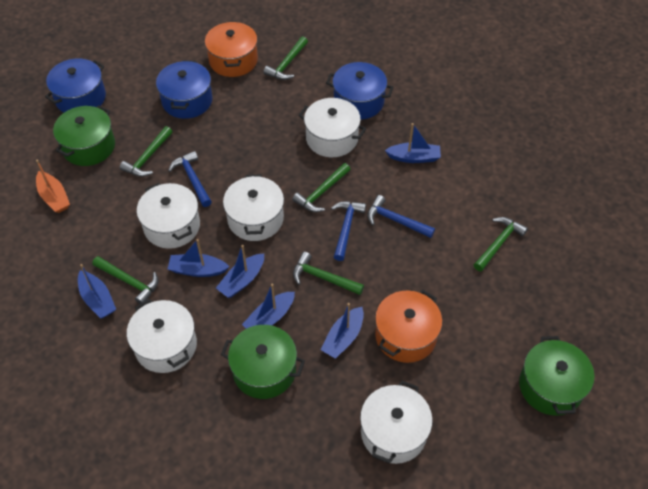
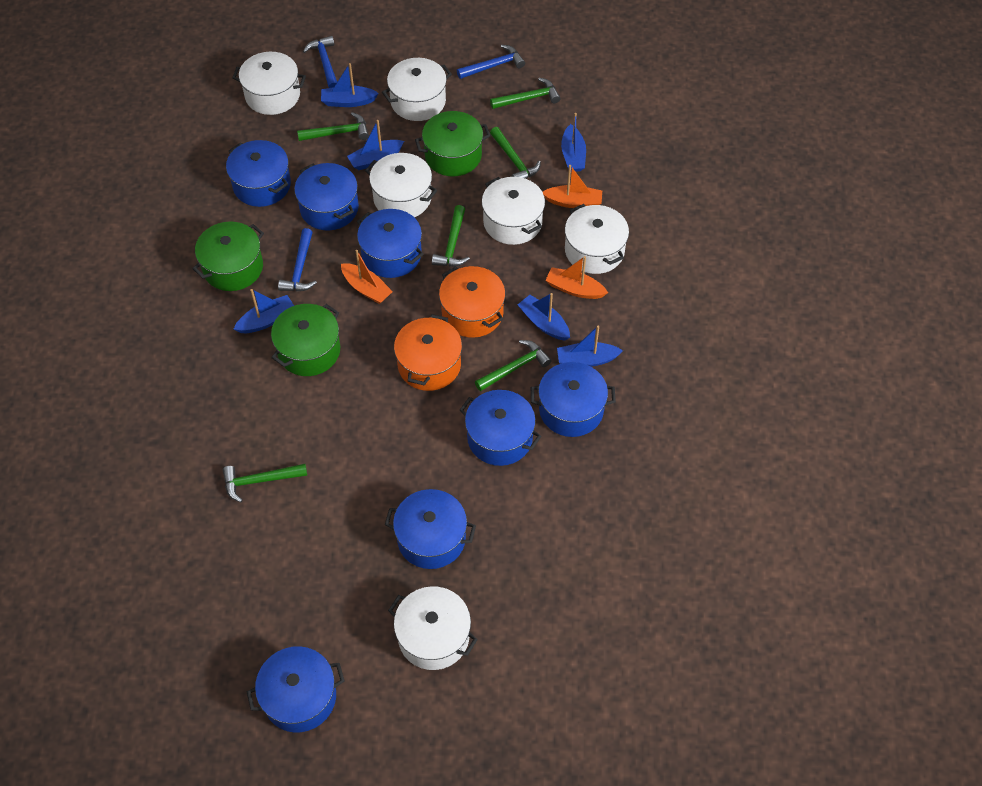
blue pot: [45,58,106,113] [156,60,212,119] [326,62,394,120] = 3 -> [226,140,291,207] [247,646,345,732] [294,163,359,231] [357,209,424,278] [385,489,476,569] [460,390,541,466] [531,362,616,437] = 7
orange boat: [36,160,70,213] = 1 -> [341,250,393,304] [543,165,602,208] [545,256,608,299] = 3
white pot: [127,299,197,373] [137,183,200,249] [223,174,284,241] [299,98,366,157] [360,381,433,464] = 5 -> [232,52,306,115] [365,153,437,217] [382,58,452,121] [388,586,478,670] [482,177,545,245] [565,204,629,274] = 6

